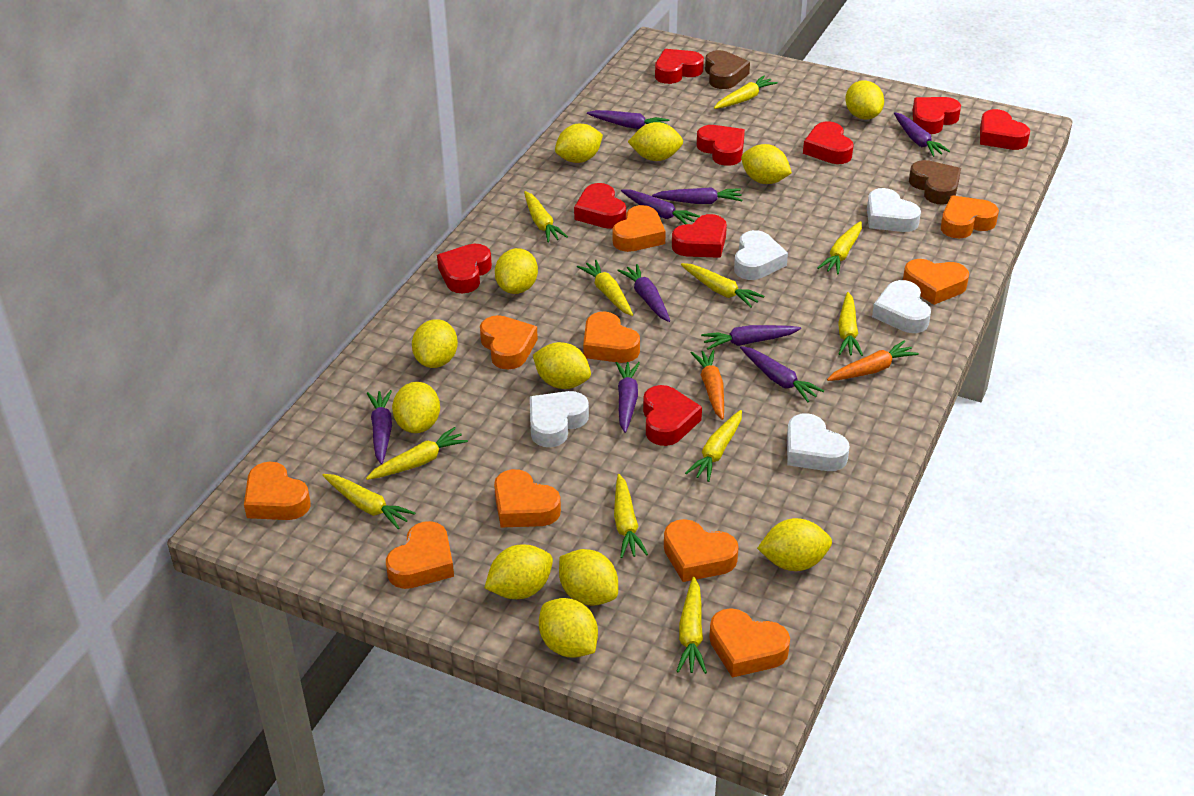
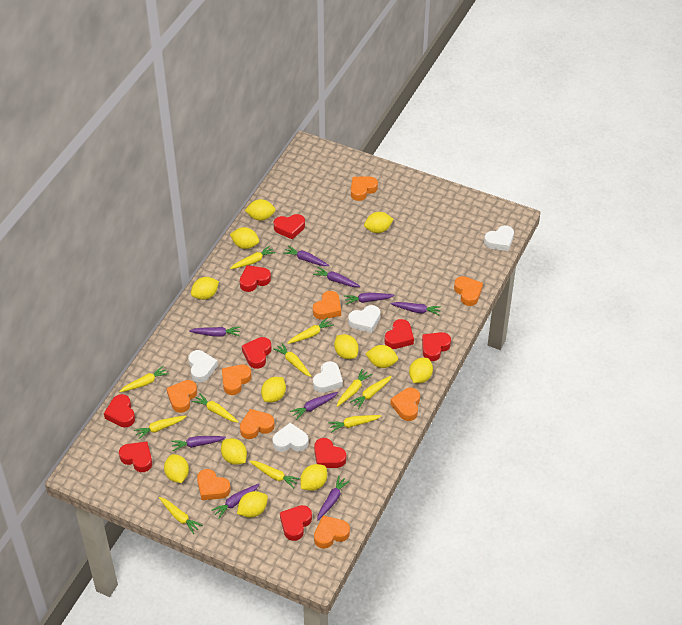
brown heart: [705,50,750,89] [909,160,961,205] = 2 -> none = 0
orange carrot: [691,350,724,420] [827,341,919,381] = 2 -> none = 0
orange heart: [244,462,311,520] [386,521,454,589] [480,315,538,370] [494,469,561,527] [583,312,640,363] [613,205,666,252] [664,519,739,582] [709,608,790,678] [903,259,969,305] [941,195,999,238] = 10 -> [166,380,197,413] [197,469,231,500] [222,365,251,395] [240,409,275,439] [313,291,341,320] [314,516,350,549] [351,176,378,201] [390,388,420,421] [454,276,483,306] = 9

